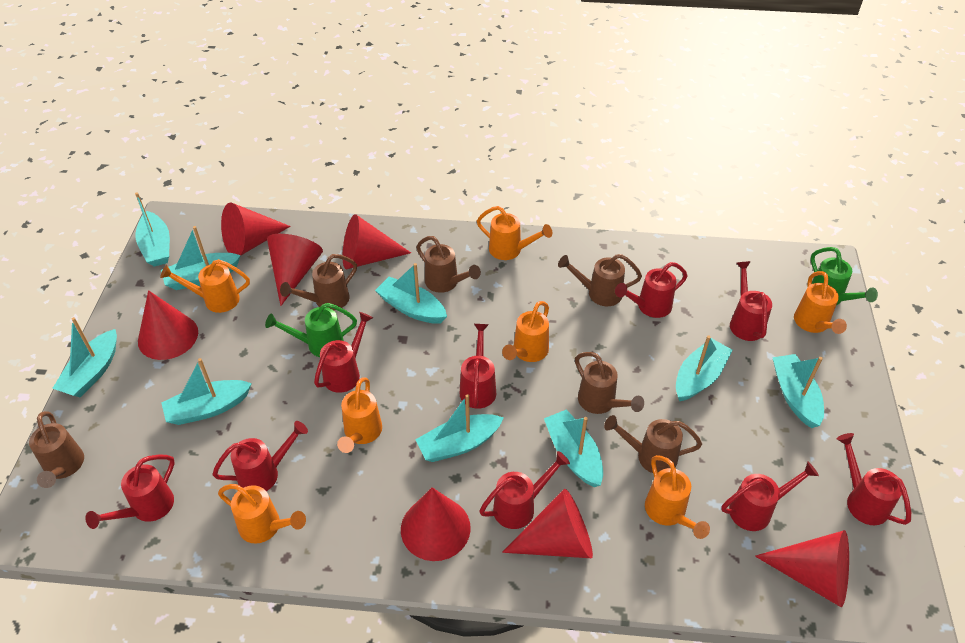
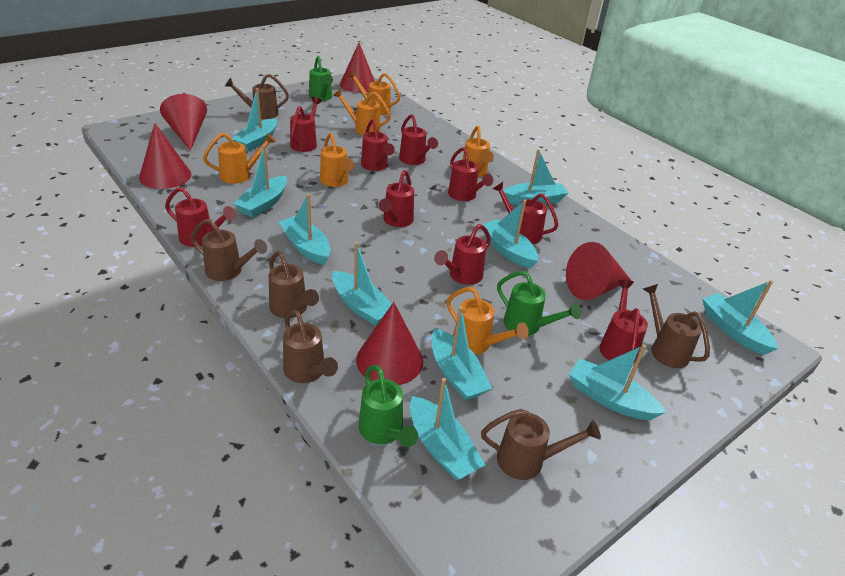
green watering can: [265,303,357,357] [811,247,878,305] = 2 -> [309,56,333,101] [359,365,418,447] [497,271,581,336] = 3
orange watering can: [160,259,250,313] [218,484,306,544] [337,377,382,453] [477,206,552,260] [502,301,549,362] [645,455,710,539] [794,271,847,334] = 7 -> [203,133,276,184] [320,133,354,187] [333,88,391,135] [347,70,400,115] [447,287,529,354] [462,126,494,177] = 6
red cone: [138,290,198,360] [221,203,291,255] [267,234,323,306] [343,214,411,269] [401,487,471,561] [502,489,593,558] [755,530,849,607] = 7 -> [139,123,191,189] [160,94,207,151] [340,43,375,93] [356,302,423,385] [566,242,631,300] = 5
turquoise boat: [52,317,117,397] [135,192,170,267] [161,226,241,290] [161,358,252,425] [375,263,447,324] [415,394,504,462] [544,409,603,487] [676,335,732,401] [772,354,824,428] = 9 -> [232,88,277,152] [234,145,287,218] [278,194,331,265] [332,242,392,326] [410,378,485,480] [431,306,492,401] [481,200,538,269] [504,149,568,205] [569,344,666,420] [703,280,778,355] = 10

